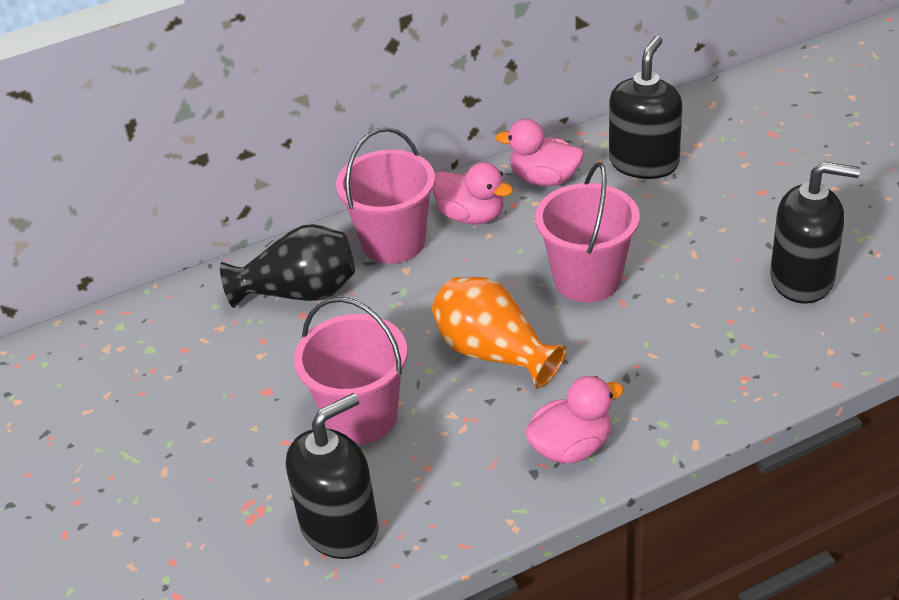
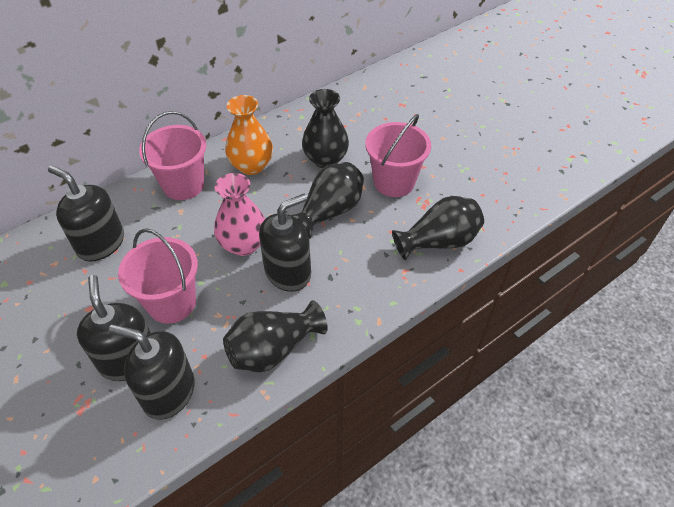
black soap dispenser: [286,393,378,559] [609,36,683,179] [770,162,860,304] = 3 -> [48,165,124,262] [77,275,151,381] [109,325,195,420] [259,194,311,292] = 4
black vase: [220,224,355,308] = 1 -> [223,300,328,373] [291,162,364,239] [302,89,349,168] [392,196,484,260] = 4
pink duck: [432,162,513,224] [496,119,584,186] [525,376,624,464] = 3 -> none = 0
pink vase: none = 0 -> [214,173,265,256] = 1

